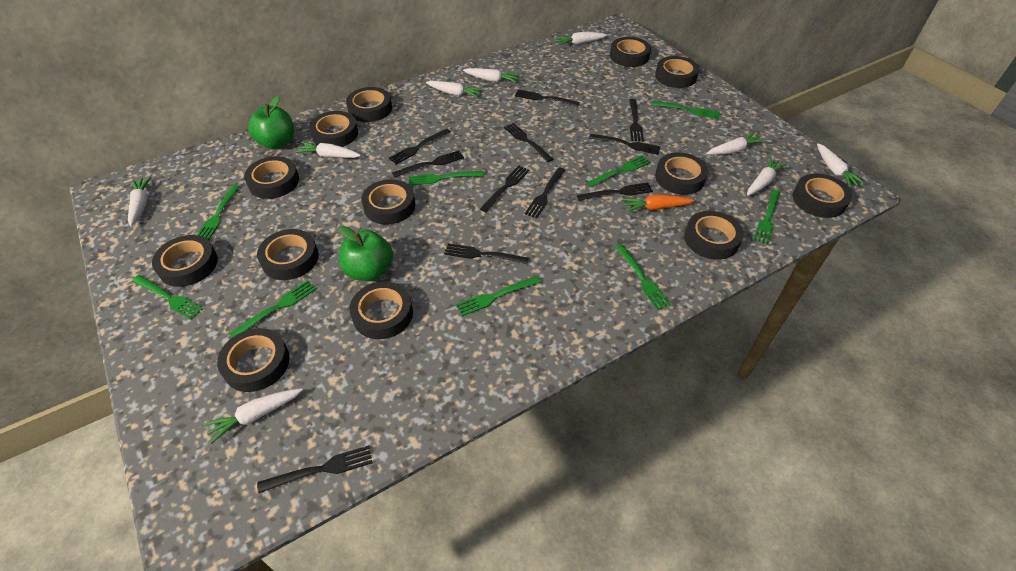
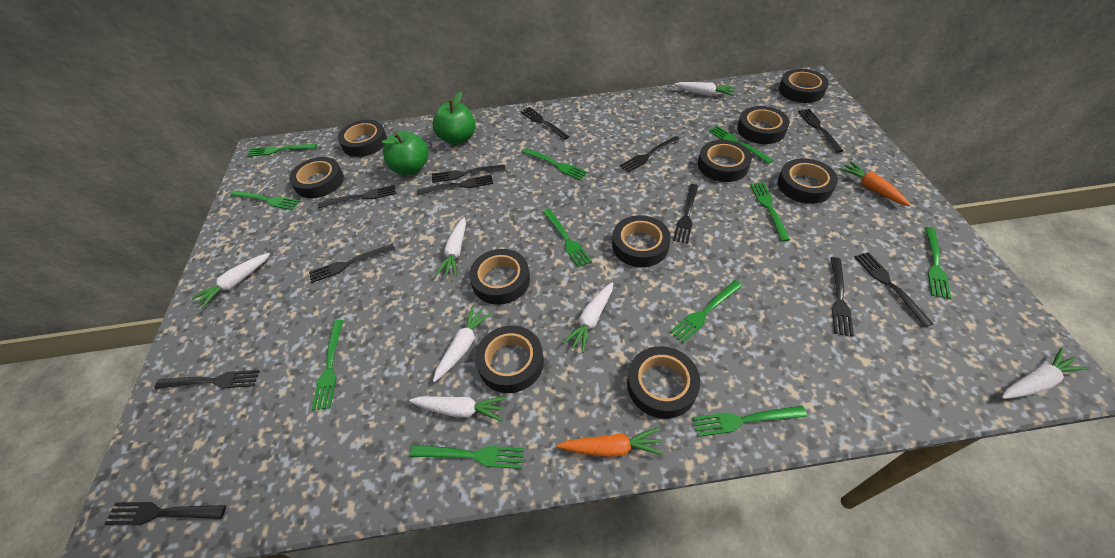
black fork: [257,445,373,493] [389,129,451,165] [392,150,464,177] [444,243,529,264] [480,165,529,212] [504,123,553,162] [515,89,580,106] [525,167,565,218] [577,182,653,201] [589,134,661,155] [629,99,644,141] = 11 -> [104,502,226,525] [154,370,260,389] [309,244,395,283] [318,185,396,208] [417,175,493,195] [432,165,505,183] [520,107,569,140] [620,136,680,173] [673,184,698,244] [798,109,843,153] [831,257,854,337] [855,252,933,327] = 12
black tape: [152,235,218,287] [217,328,290,392] [244,156,299,199] [257,229,319,280] [309,111,358,147] [346,87,392,122] [350,282,413,339] [361,179,415,225] [610,37,651,67] [655,56,699,88] [655,152,708,195] [684,211,744,260] [793,173,852,218] = 13 -> [289,157,344,198] [338,120,387,157] [469,249,530,305] [475,326,544,393] [612,215,671,267] [627,346,700,419] [698,140,752,182] [737,106,790,144] [777,158,838,204] [779,69,829,103] = 10
green fork: [132,275,203,320] [197,185,240,240] [229,281,316,338] [409,171,484,186] [456,276,542,316] [587,155,650,187] [615,244,671,310] [652,101,720,119] [754,190,780,245] = 9 -> [231,191,300,210] [247,144,317,157] [312,320,344,410] [410,445,524,469] [522,148,587,180] [543,209,592,268] [670,280,742,343] [692,406,807,437] [709,126,774,164] [750,182,790,241] [925,227,951,299] = 11
orange carrot: [622,195,695,212] = 1 -> [557,428,664,457] [839,161,911,206] = 2
white carrot: [128,177,152,227] [204,388,303,444] [295,142,361,158] [426,81,483,98] [463,68,520,83] [555,32,607,45] [706,132,766,155] [747,157,787,196] [817,143,866,188] = 9 -> [191,253,270,309] [409,397,507,422] [433,306,492,382] [436,217,466,276] [563,282,613,353] [674,82,735,96] [1001,348,1088,399] = 7

